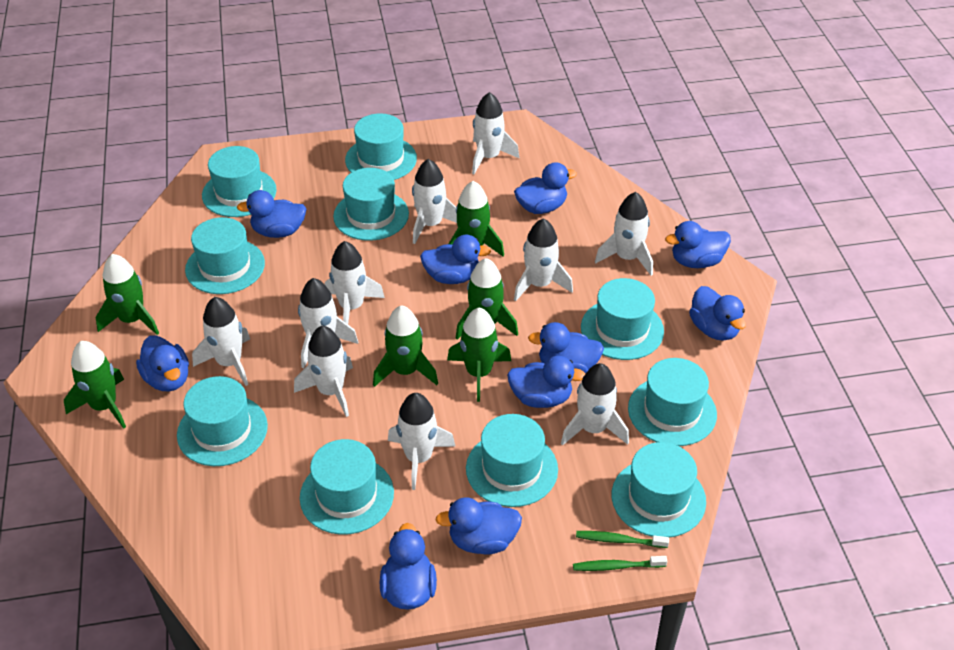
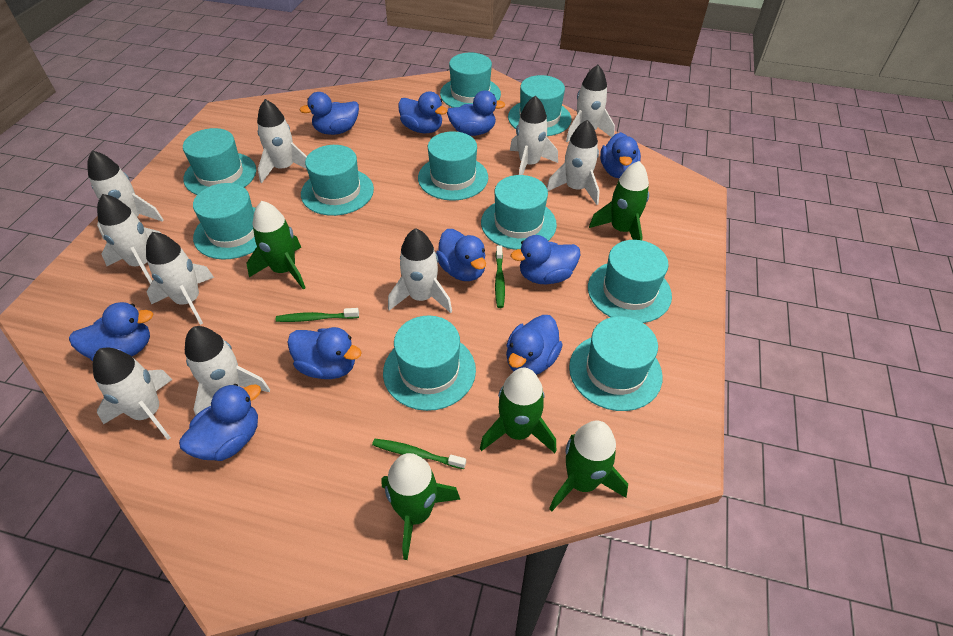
green rocket: [64,341,126,429] [96,254,159,335] [373,305,438,387] [447,308,511,402] [449,181,504,256] [456,258,518,340] = 6 -> [247,201,306,290] [381,453,460,560] [480,368,556,453] [549,421,628,512] [589,161,649,240] = 5
green toothbrush: [573,556,667,571] [576,531,669,548] = 2 -> [276,308,359,322] [372,439,466,469] [495,246,505,308] = 3

